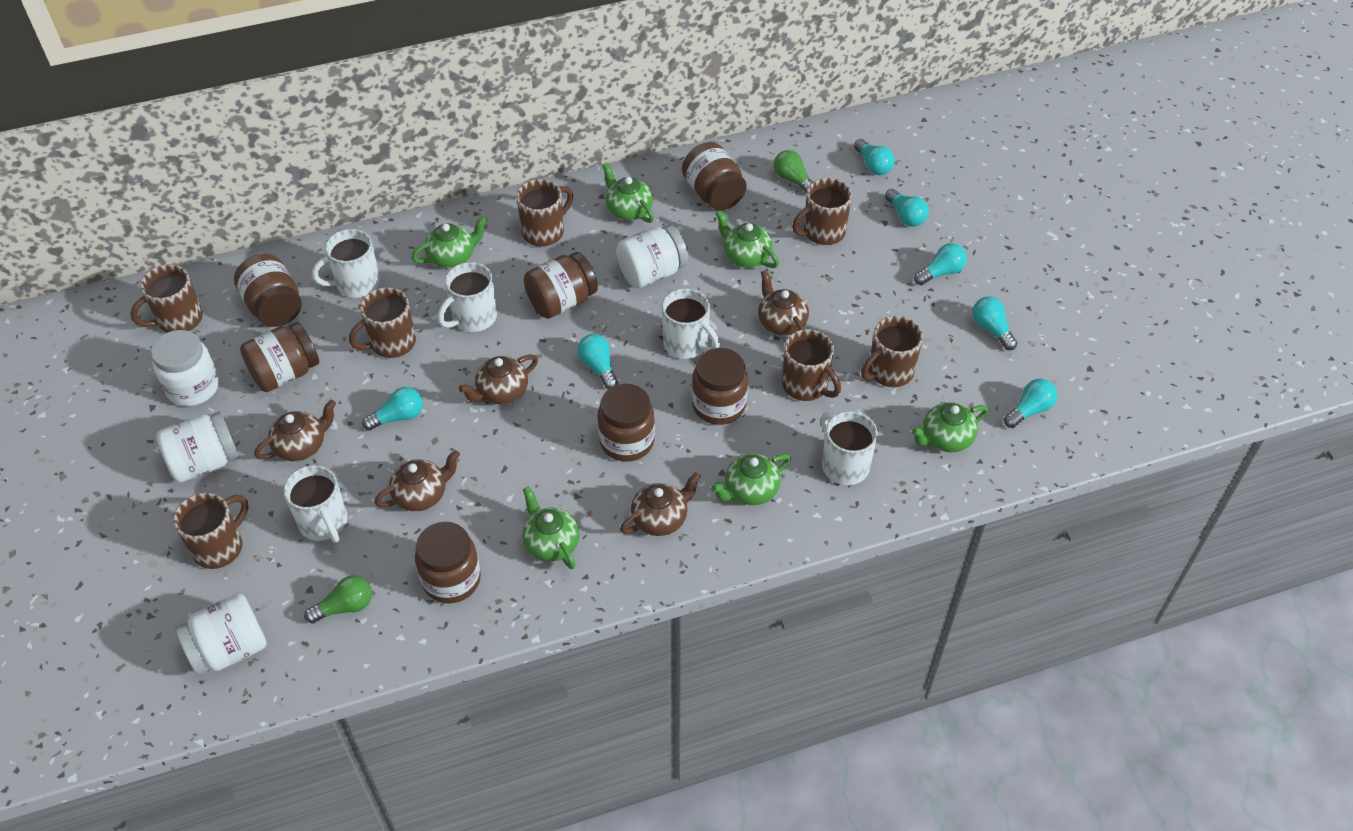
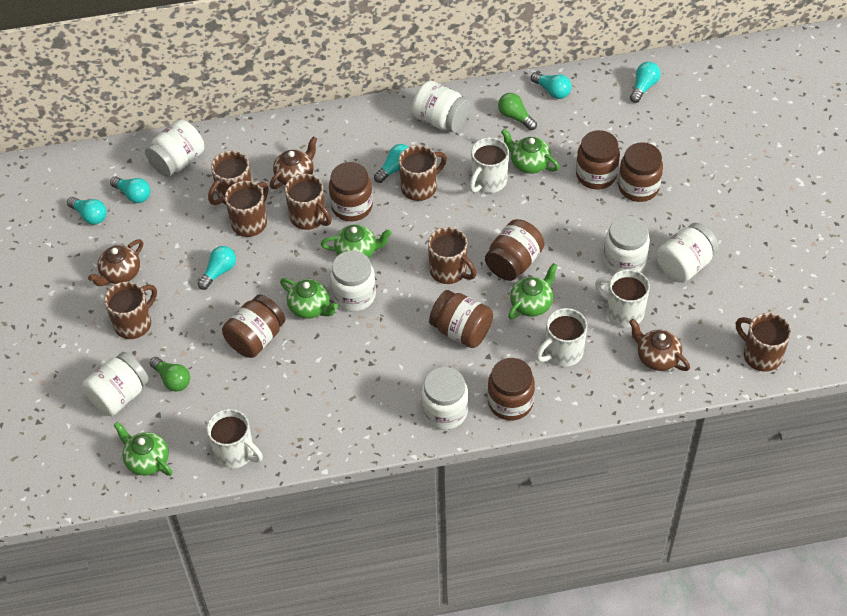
brown teapot: [254,400,336,461] [374,450,460,511] [458,354,538,405] [620,472,701,536] [758,270,809,336] = 5 -> [88,239,143,286] [270,136,317,189] [629,319,690,371] = 3
green teapot: [412,216,487,268] [522,486,580,569] [602,163,654,223] [711,453,791,505] [716,210,779,268] [911,402,989,452] = 6 -> [114,422,172,476] [280,278,338,319] [321,224,392,258] [501,129,559,174] [508,263,557,319] = 5
turquoise light bulb: [362,387,423,430] [577,334,618,389] [854,139,895,175] [885,189,929,227] [914,243,967,285] [972,297,1017,350] [1004,379,1057,428] = 7 -> [67,197,107,225] [110,177,151,203] [198,246,236,290] [374,144,409,183] [531,72,571,99] [630,62,661,103] = 6
white jar: [151,330,219,406] [156,412,239,483] [175,593,267,676] [616,225,688,288] = 4 -> [82,352,149,416] [145,119,204,177] [330,251,376,312] [412,81,470,132] [421,367,468,430] [603,215,650,274] [656,223,719,283] = 7
white mug: [283,465,348,543] [312,229,380,298] [438,262,497,332] [662,288,720,359] [821,411,878,485] = 5 -> [207,409,263,469] [469,137,509,193] [536,308,587,367] [595,269,650,327] = 4

